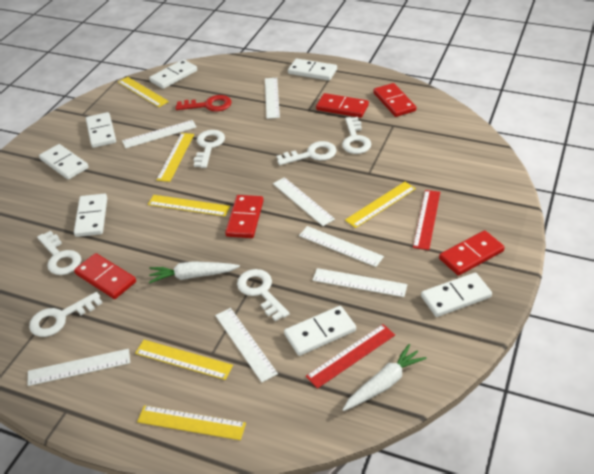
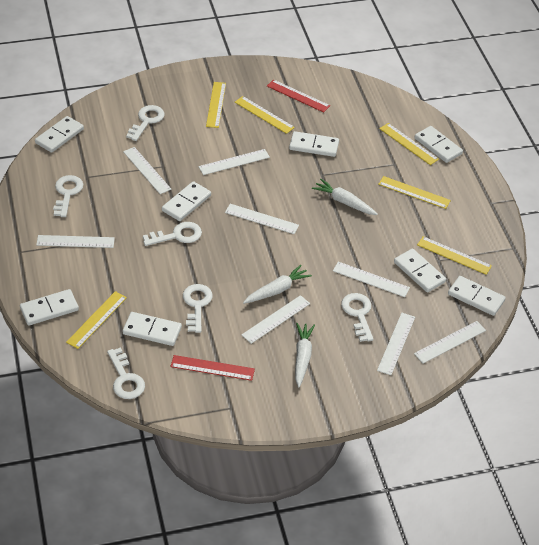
red domino: [74,253,136,299] [225,195,264,238] [316,93,369,118] [373,83,416,117] [439,230,505,276] = 5 -> none = 0
red key: [176,95,232,112] = 1 -> none = 0
white carrot: [149,261,240,284] [342,344,427,411] = 2 -> [243,265,312,304] [295,323,315,388] [312,179,378,215] = 3
white domino: [39,144,89,180] [74,194,107,237] [86,112,116,148] [149,59,197,89] [284,306,356,356] [288,58,337,81] [421,273,492,317] = 7 -> [20,289,79,326] [35,116,84,153] [123,312,182,346] [162,181,211,221] [289,131,339,157] [394,249,446,292] [414,126,463,163] [448,276,506,316] = 8
white ruler: [28,349,130,386] [122,120,197,148] [215,308,278,382] [265,78,280,119] [273,177,335,226] [299,226,384,267] [313,268,408,297] = 7 -> [36,235,115,248] [123,147,171,194] [198,149,270,175] [225,204,299,234] [242,295,310,344] [333,262,410,297] [377,313,415,375] [414,321,486,363] = 8

